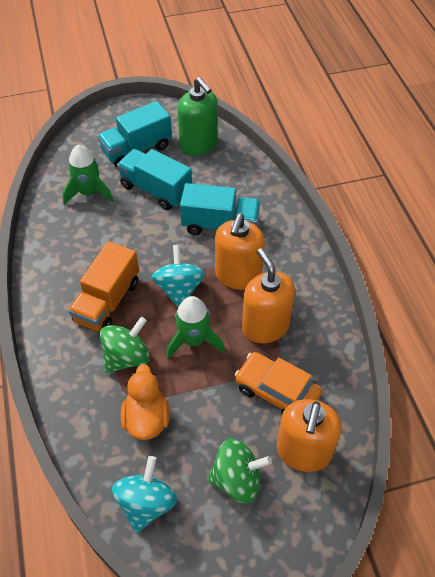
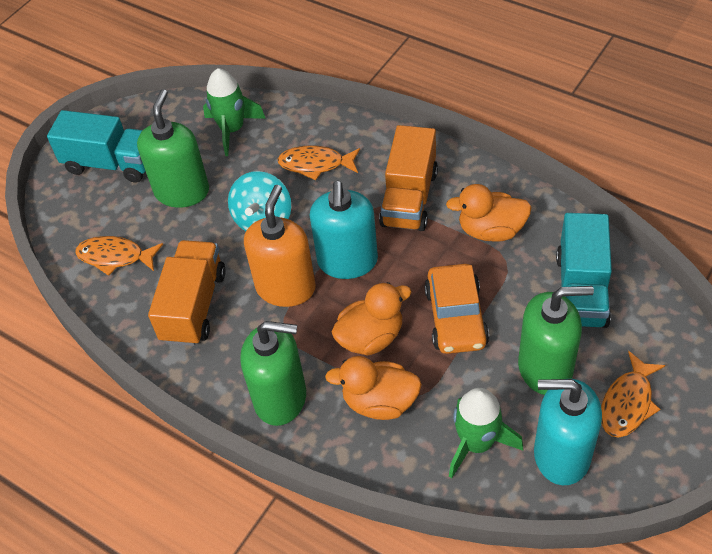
green soap dispenser: [177,77,218,156] = 1 -> [137,89,209,208] [240,321,306,426] [518,286,594,395] = 3
green spinning top: [100,317,150,373] [207,438,272,503] = 2 -> none = 0
orange duck: [121,364,170,440] = 1 -> [325,356,422,420] [332,282,411,356] [446,184,532,242] = 3
orange fish: none = 0 -> [75,236,163,276] [277,145,360,180] [601,351,665,438] = 3
orange soap dispenser: [215,213,265,290] [242,248,295,343] [277,399,342,472] = 3 -> [244,185,316,307] = 1
orange truck: [68,241,139,331] = 1 -> [148,240,226,346] [379,125,438,231] = 2
turquoise soap dispenser: none = 0 -> [310,181,378,279] [534,379,602,485] = 2
turquoise spinning top: [112,456,177,533] [151,245,205,307] = 2 -> [228,171,291,231] = 1
turquoise truck: [97,101,172,167] [117,149,192,210] [180,183,260,235] = 3 -> [47,110,146,183] [556,213,612,328] = 2

